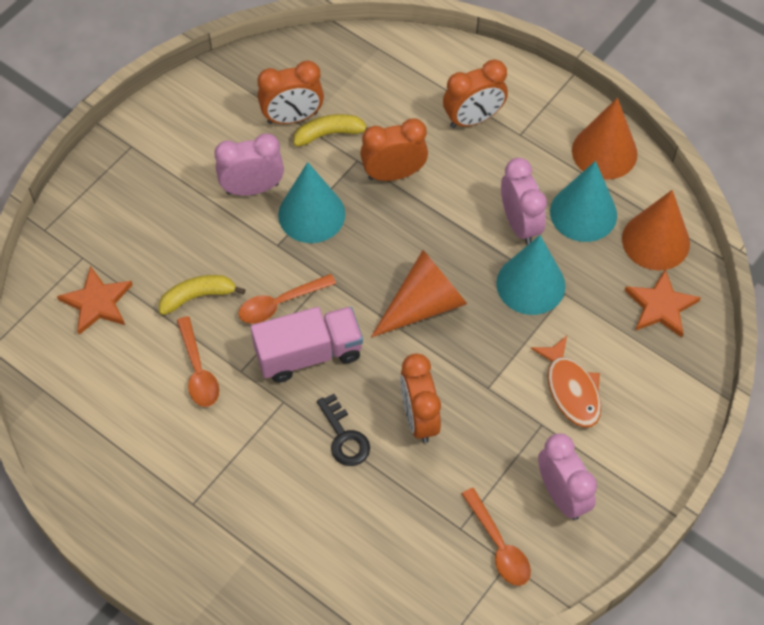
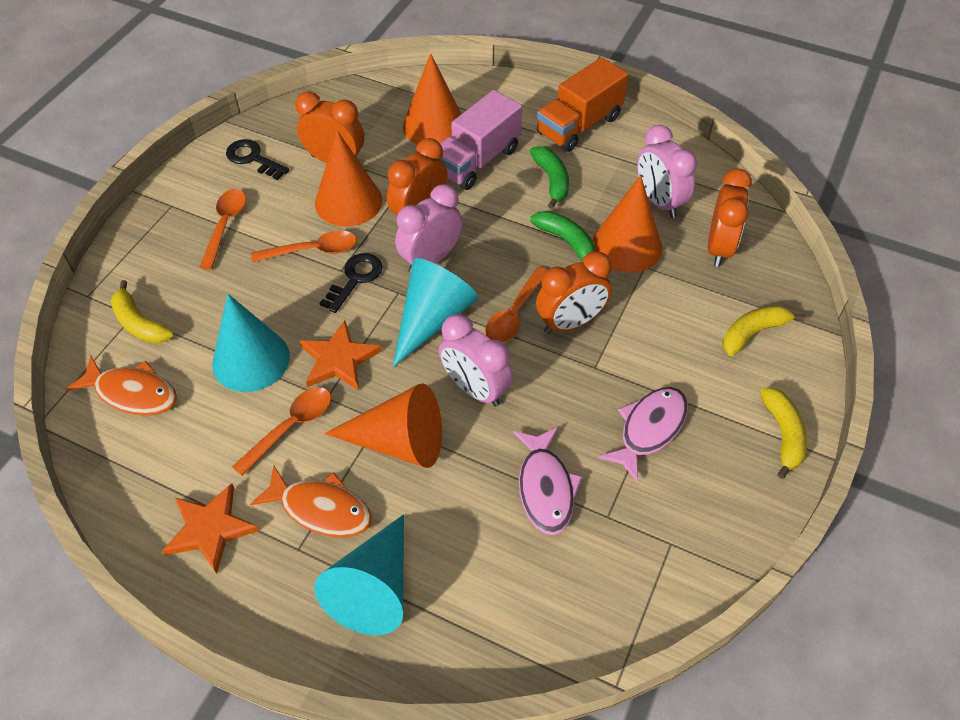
black key: [317,394,370,466] = 1 -> [226,139,289,180] [320,253,383,313] = 2
green banana: none = 0 -> [530,146,569,209] [530,211,595,261] = 2
orange cone: [371,250,467,338] [572,98,637,180] [622,190,690,270] = 3 -> [315,130,382,227] [325,383,442,468] [403,53,461,145] [592,175,662,273] = 4
orange fish: [531,336,601,428] = 1 -> [65,356,177,416] [250,466,372,537] = 2
orange spoon: [177,316,219,407] [238,274,336,324] [462,488,531,586] = 3 -> [199,189,246,270] [232,387,331,476] [251,230,357,262] [485,267,547,343] = 4
orange truck: none = 0 -> [537,57,628,152] = 1
pink fish: none = 0 -> [513,427,583,535] [598,387,688,483] = 2
yellow banana: [159,275,245,315] [294,114,368,147] = 2 -> [111,280,174,344] [723,305,805,356] [760,388,807,479] = 3

